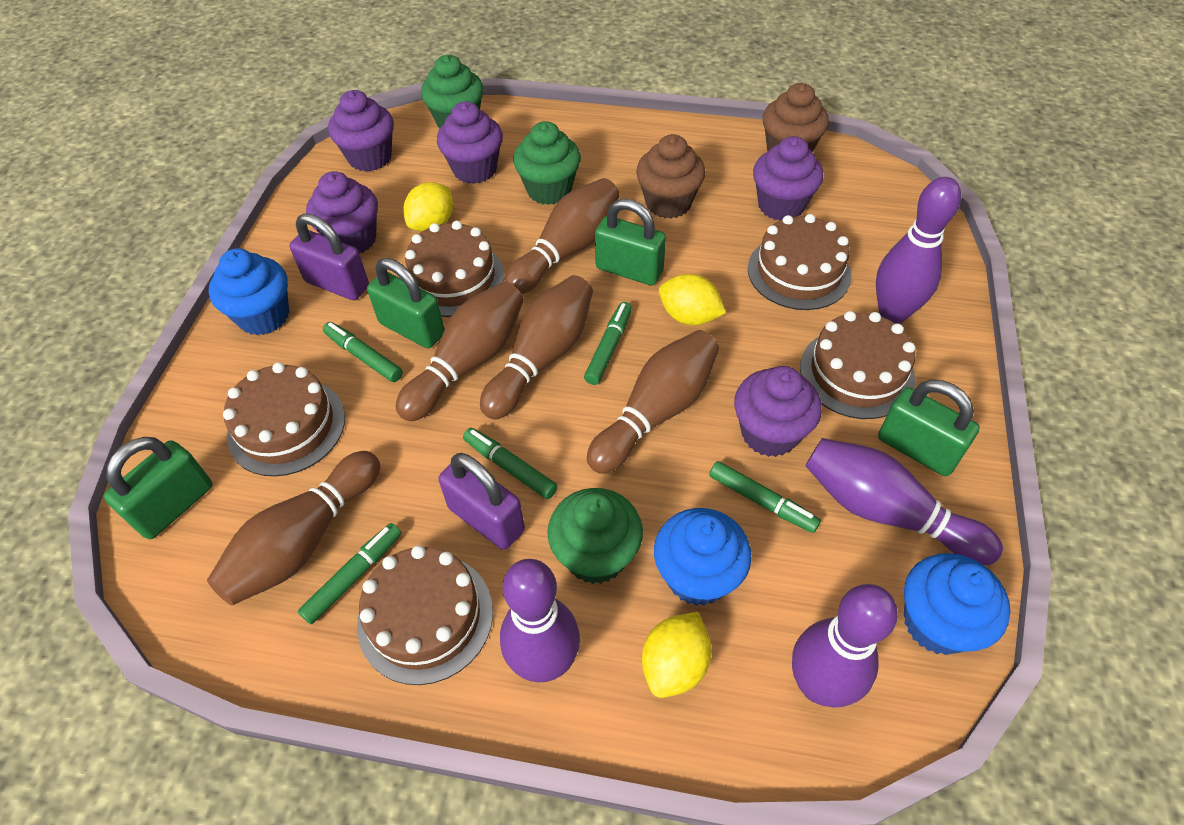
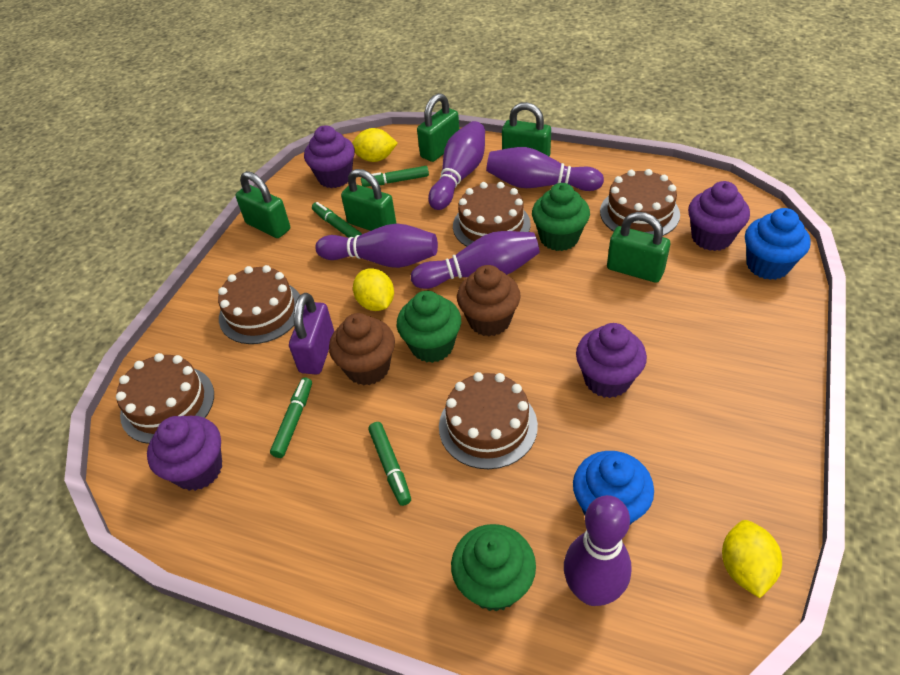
blue cupcake: [209,248,289,335] [654,508,752,606] [904,553,1010,655] = 3 -> [573,451,654,525] [745,208,811,280] = 2
brown bowling pin: [207,451,380,605] [395,282,524,421] [480,275,593,419] [504,178,620,294] [587,330,719,474] = 5 -> none = 0
green marker: [298,523,401,624] [323,322,403,382] [463,428,558,499] [584,302,632,385] [709,461,821,533] = 5 -> [270,378,312,458] [312,202,362,238] [361,166,429,187] [368,422,411,506] = 4
green padlock: [104,437,213,539] [367,258,445,348] [595,199,666,286] [878,380,980,476] = 4 -> [236,171,290,238] [341,169,396,231] [417,93,459,162] [502,102,551,157] [607,212,670,283] = 5
purple bowling pin: [500,559,580,683] [792,584,898,708] [806,438,1003,565] [876,177,961,324] = 4 -> [315,224,438,268] [411,231,540,289] [428,121,485,210] [486,147,604,191] [564,495,632,606] = 5
purple cupcake: [306,171,378,254] [328,90,394,172] [437,101,503,184] [734,366,822,457] [753,136,823,221] = 5 -> [147,416,222,491] [304,125,355,188] [576,323,647,398] [688,181,750,251] = 4
purple padlock: [289,213,369,300] [438,453,525,550] = 2 -> [289,293,334,374] = 1

